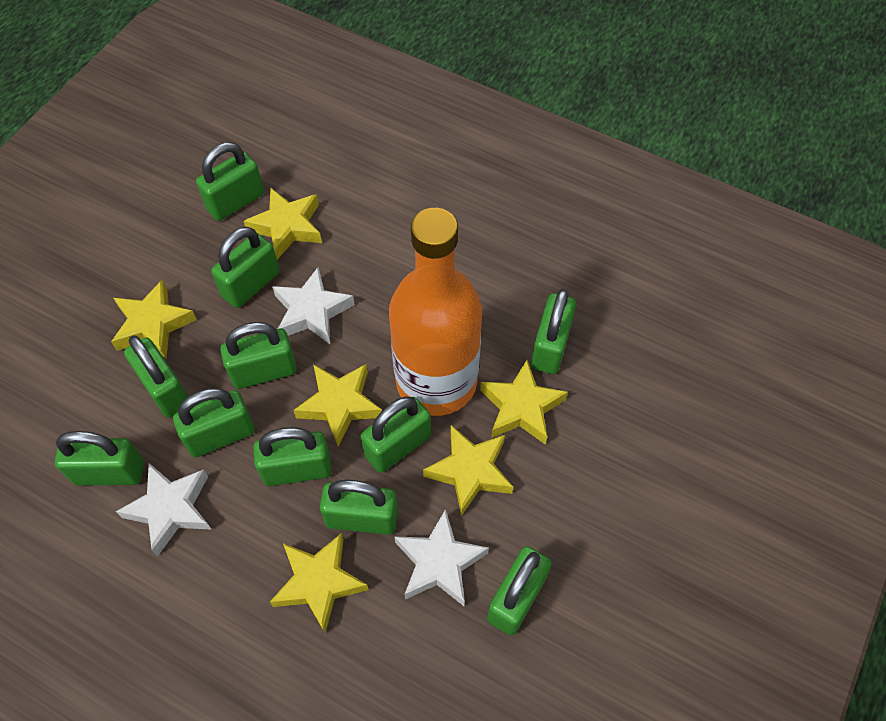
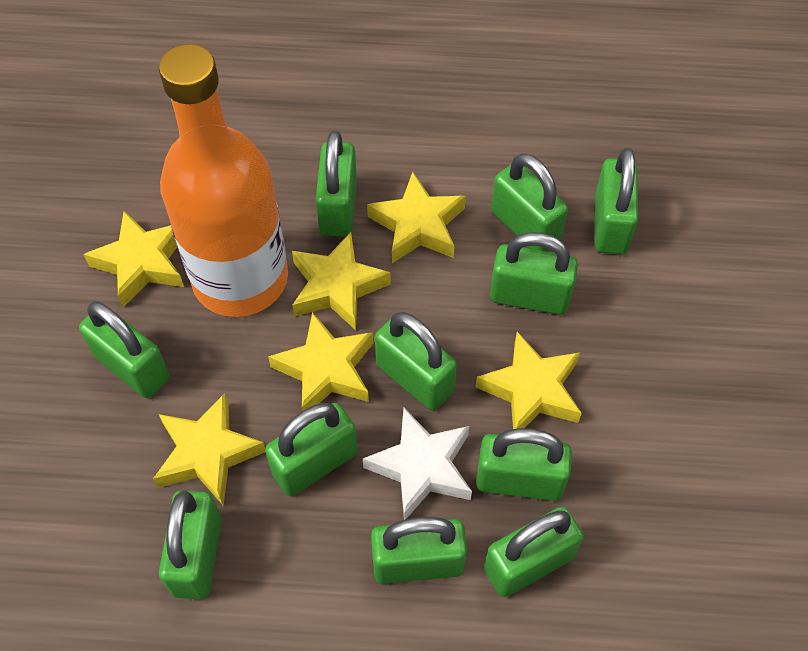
white star: [116,463,212,556] [272,267,355,344] [394,509,489,606] = 3 -> [363,408,472,520] = 1

